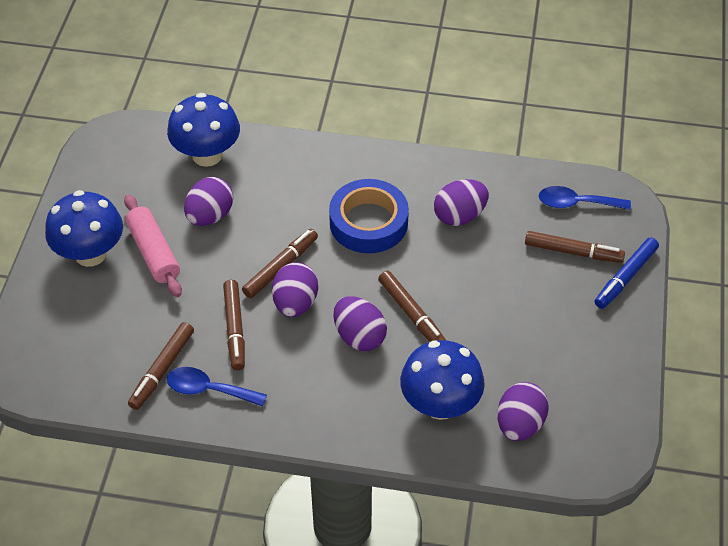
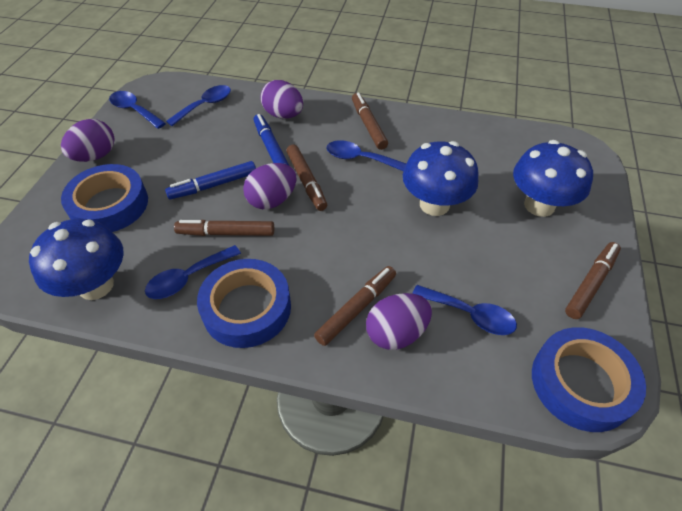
blue marker: [595,237,659,309] = 1 -> [165,161,256,200] [254,114,289,165] = 2
blue spoon: [167,367,267,407] [539,186,631,210] = 2 -> [109,91,166,129] [145,245,241,299] [166,85,231,126] [327,140,406,171] [412,285,517,335] = 5
blue tape: [329,179,409,253] = 1 -> [61,164,148,232] [197,259,291,348] [532,327,646,432] = 3
pink rolling pin: [124,194,182,297] = 1 -> none = 0
purple egg: [184,177,233,226] [272,263,318,317] [333,296,387,351] [434,179,489,226] [497,382,549,441] = 5 -> [61,119,115,162] [243,163,296,209] [260,80,303,119] [366,293,432,350] = 4

